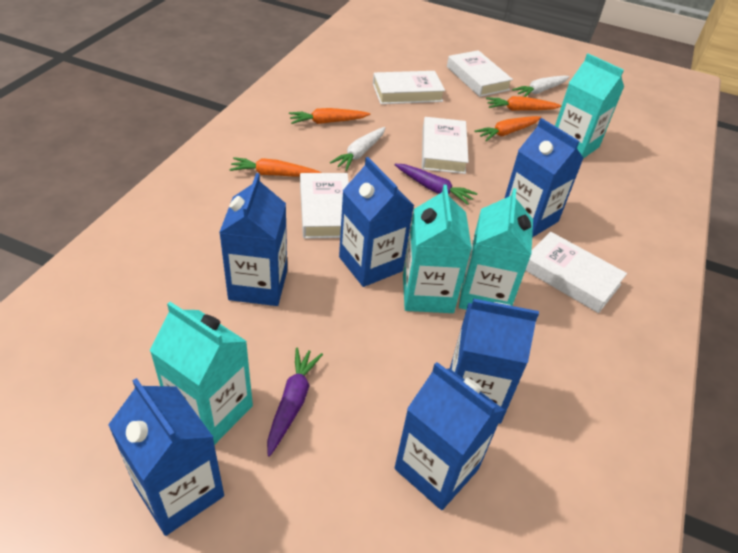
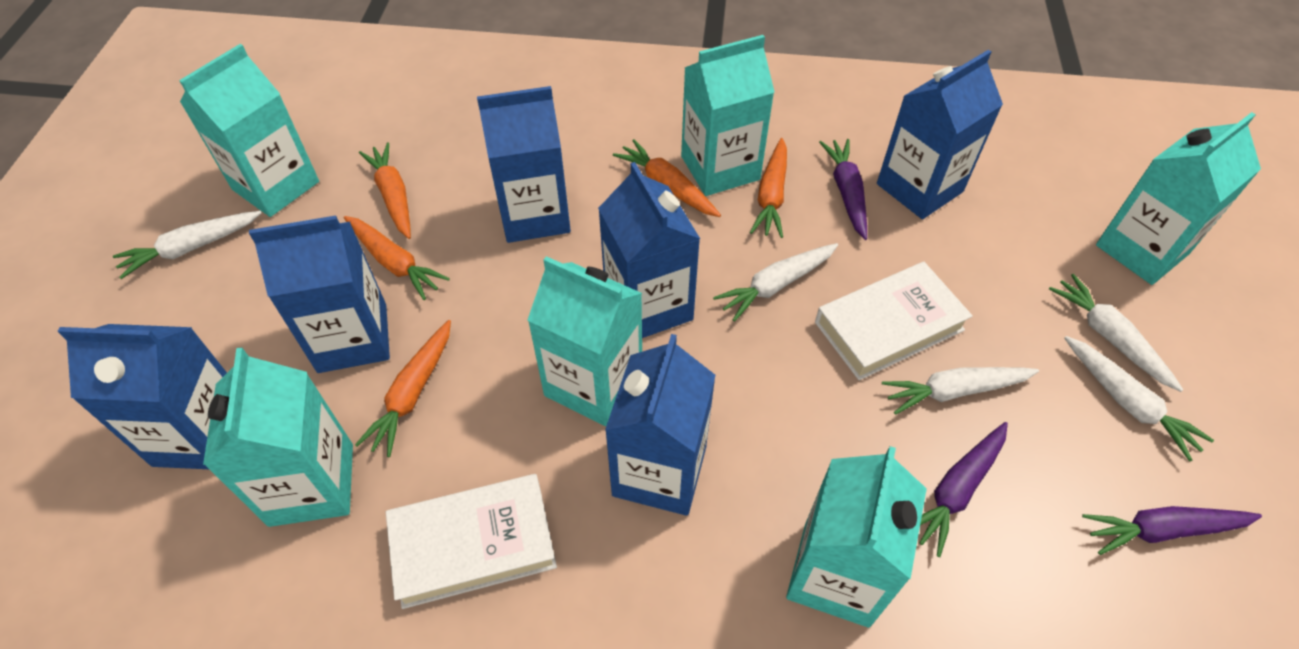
orange carrot: [229,157,322,177] [289,108,370,124] [475,116,541,141] [486,96,562,111] = 4 -> [344,216,450,300] [355,320,451,457] [359,143,411,239] [613,139,721,217] [750,138,787,238] = 5
purple carrot: [267,347,323,457] [395,164,477,205] = 2 -> [819,139,867,240] [920,422,1008,557] [1082,506,1262,555] = 3
turquoise carton: [149,302,253,445] [403,185,472,313] [459,188,533,310] [555,53,624,158] = 4 -> [179,44,319,217] [203,347,353,527] [528,256,642,426] [681,35,775,196] [786,446,927,628] [1096,112,1261,285] = 6
white book: [300,173,349,239] [373,71,445,104] [422,117,469,174] [447,50,513,97] [525,232,627,313] = 5 -> [386,474,557,609] [815,262,973,380] = 2
white carrot: [330,127,385,171] [512,75,570,97] = 2 -> [113,211,262,279] [713,243,838,322] [882,367,1039,415] [1049,274,1183,392] [1064,336,1214,462] = 5

